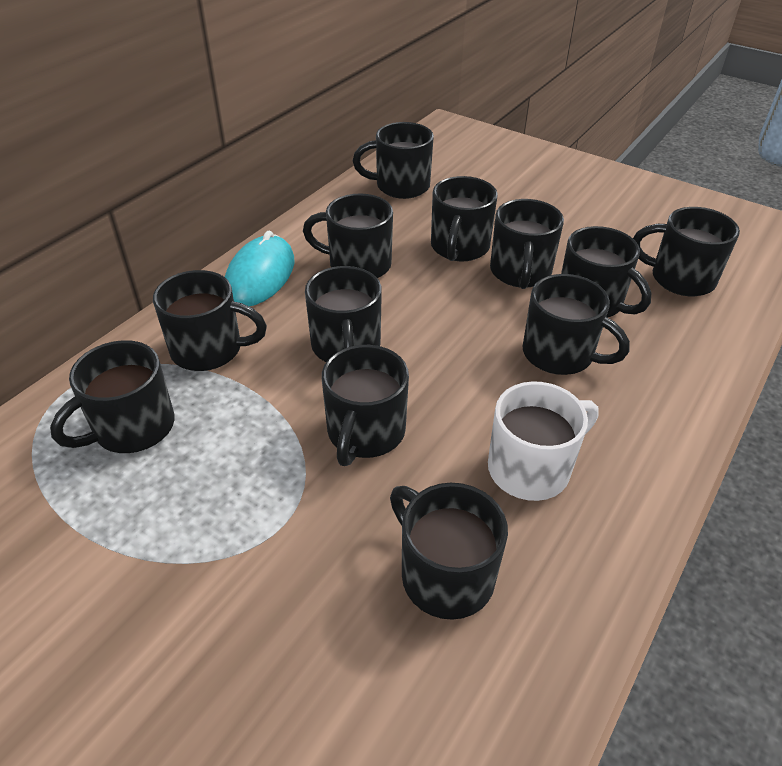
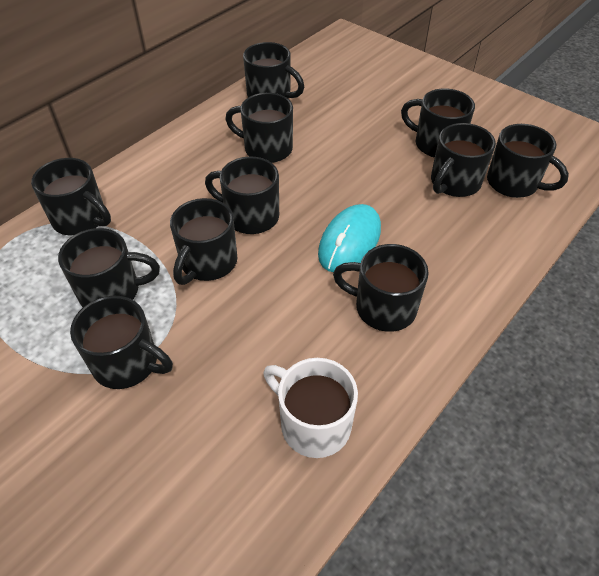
black mug: [50,340,175,453] [153,270,267,371] [303,193,393,278] [305,266,382,362] [322,345,409,466] [353,122,434,199] [390,483,508,620] [431,176,498,261] [490,199,564,289] [523,274,630,375] [561,226,651,318] [633,207,740,296] = 12 -> [31,158,111,236] [58,228,160,307] [70,296,173,389] [170,198,238,285] [205,156,279,234] [225,93,293,163] [243,42,304,98] [333,244,429,332] [401,88,475,158] [431,123,496,197] [487,124,569,198] = 11

